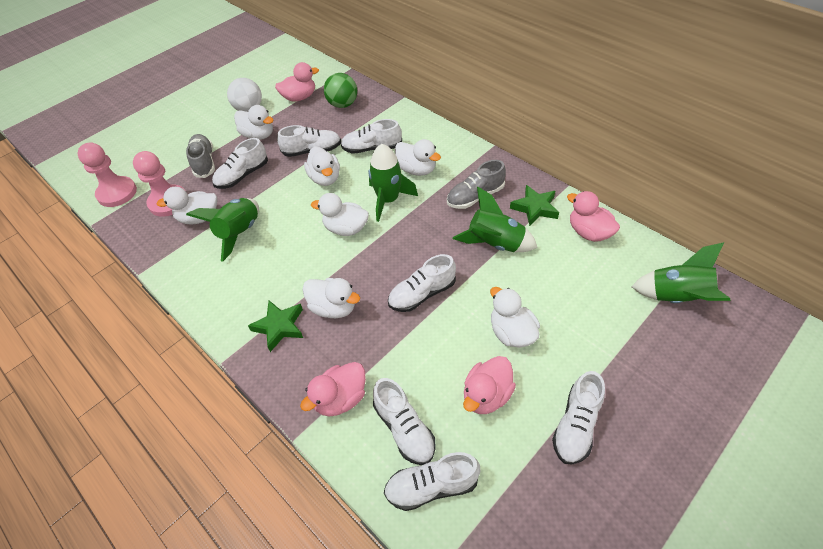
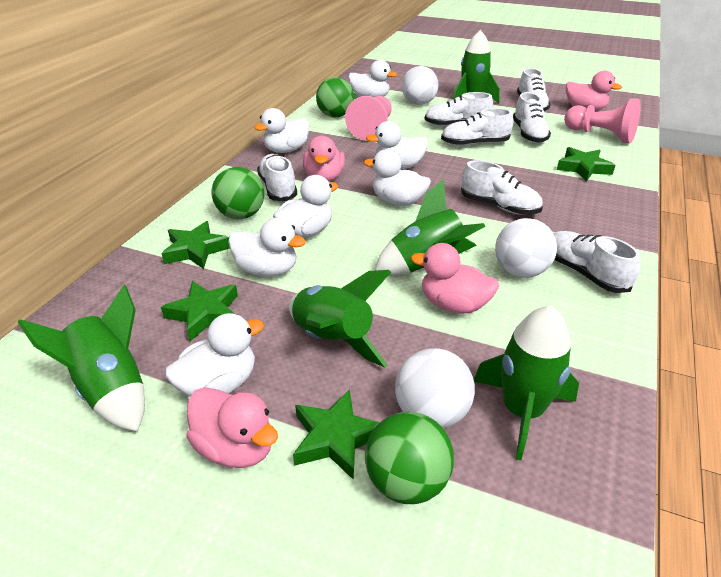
green ball: [324,73,357,108] = 1 -> [211,167,264,219] [316,77,354,117] [365,412,454,504] = 3
green rocket: [186,198,259,262] [368,144,418,222] [453,187,538,252] [631,242,730,303] = 4 -> [18,285,145,432] [289,270,391,367] [375,179,485,275] [452,30,500,103] [474,305,579,460] = 5
green star: [248,301,303,352] [510,185,559,226] = 2 -> [161,221,230,269] [161,281,238,341] [293,389,380,480] [557,147,616,182] = 4
grey shoe: [186,134,215,178] [447,160,506,209] = 2 -> none = 0
white ball: [227,78,262,112] = 1 -> [395,348,475,428] [402,66,438,105] [495,218,557,278] = 3

